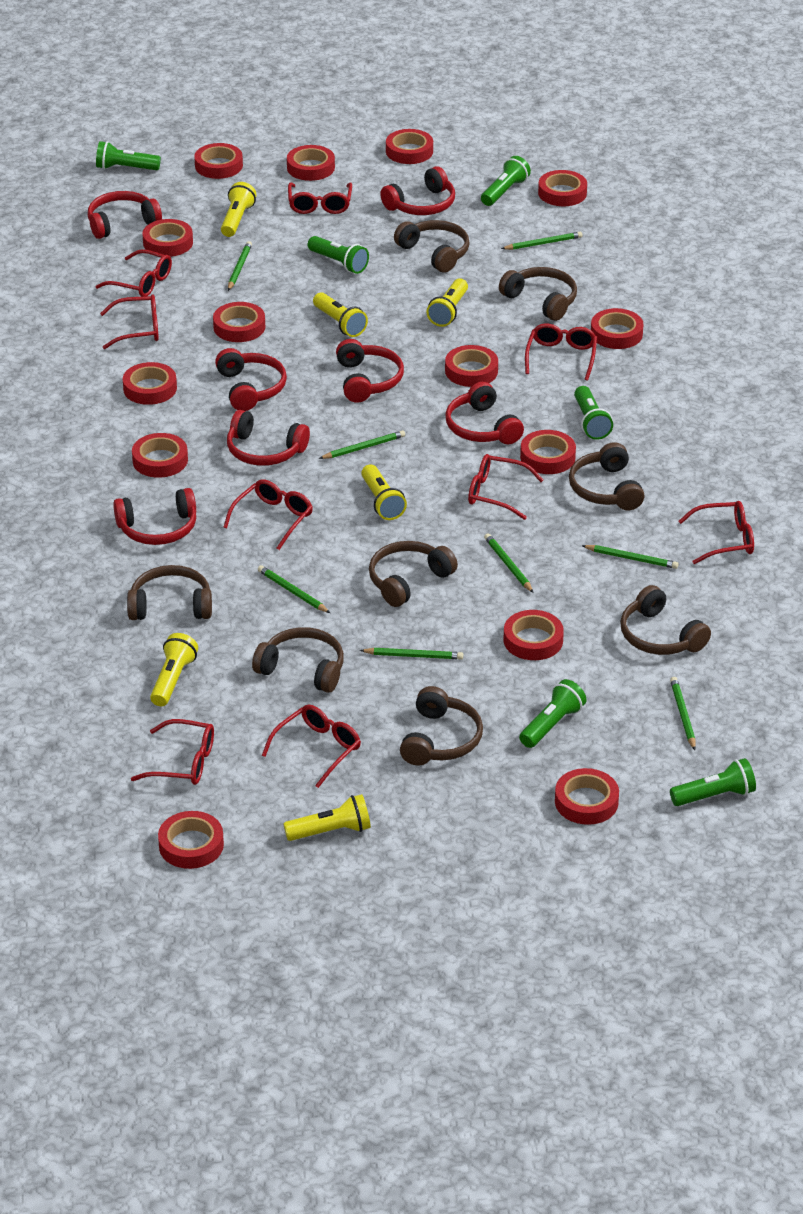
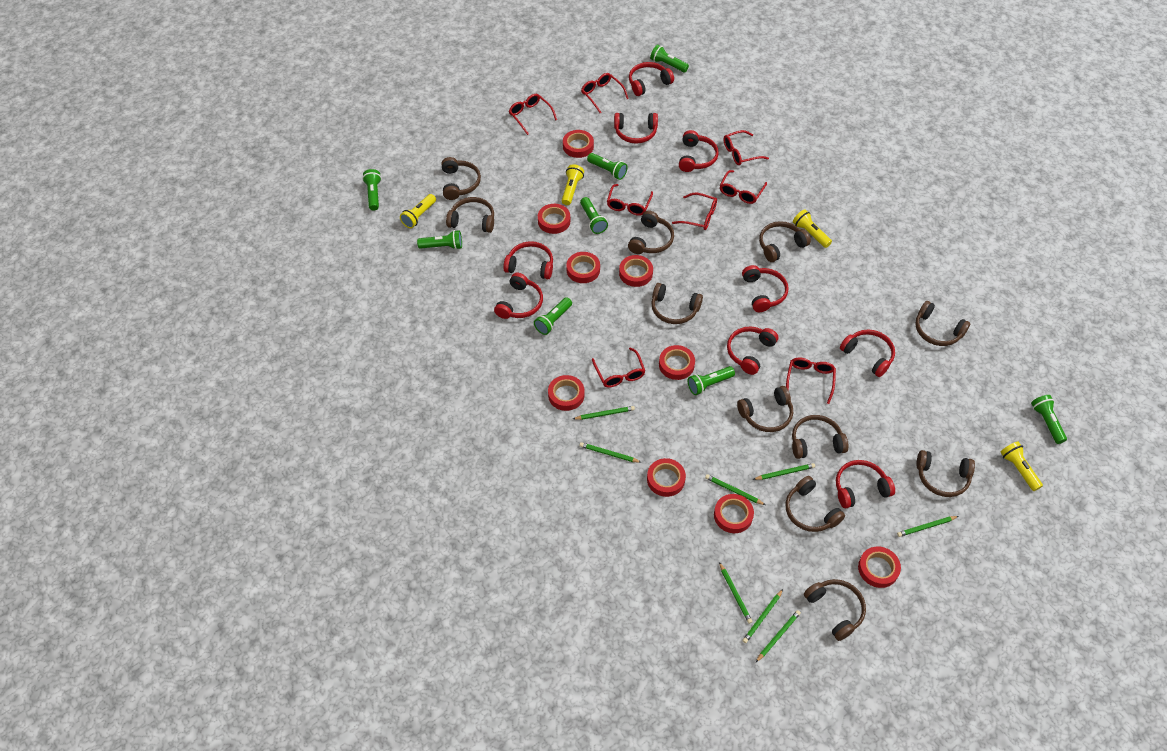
brown headphones: [127,565,212,620] [252,627,344,693] [369,541,458,607] [394,220,470,272] [400,686,483,766] [499,267,577,321] [569,442,645,510] [620,585,711,655] = 8 -> [442,157,481,200] [446,197,494,233] [628,211,674,254] [651,283,703,324] [737,386,793,432] [759,221,811,262] [785,476,845,532] [792,415,849,459] [804,579,866,641] [915,301,970,346] [916,450,975,497] = 11
green flashlight: [96,141,161,170] [308,236,369,274] [481,156,531,206] [519,679,587,748] [574,386,613,440] [670,758,756,806] = 6 -> [362,169,381,211] [417,230,462,250] [534,297,572,335] [580,197,608,234] [587,153,627,180] [650,45,689,72] [688,366,735,395] [1031,395,1067,444] = 8
red glasses: [95,249,172,297] [100,294,159,349] [131,719,214,785] [223,479,313,550] [262,705,361,788] [288,182,352,214] [468,454,543,520] [525,323,597,381] [678,501,754,564] = 9 -> [509,94,557,135] [581,73,629,113] [592,348,645,388] [607,184,653,216] [672,193,717,230] [720,170,767,204] [724,130,769,165] [786,357,836,404] = 8
red headphones: [88,191,162,239] [113,488,196,545] [215,348,287,411] [227,410,310,466] [336,339,404,402] [380,166,455,215] [445,382,524,444] = 7 -> [494,273,543,319] [503,241,553,279] [614,113,658,144] [629,62,674,96] [679,130,719,172] [727,326,778,375] [742,265,789,312] [836,460,895,508] [840,329,895,377] = 9
red tape: [123,362,177,405] [132,433,188,478] [143,219,193,257] [158,811,224,869] [194,143,243,179] [213,302,265,342] [287,145,335,181] [386,129,433,164] [445,345,498,387] [504,610,564,660] [520,430,576,474] [538,170,587,206] [555,768,619,825] [591,308,644,349] = 14 -> [538,204,570,234] [548,375,585,411] [563,130,594,158] [566,252,600,283] [619,255,653,287] [647,458,686,497] [659,345,695,380] [714,494,754,533] [858,546,901,588] = 9
yellow flashlight: [150,633,198,706] [221,182,256,237] [283,794,371,841] [313,292,368,337] [361,464,407,520] [427,278,468,327] = 6 -> [400,194,436,228] [562,164,584,205] [793,209,832,248] [1000,441,1043,491] = 4

